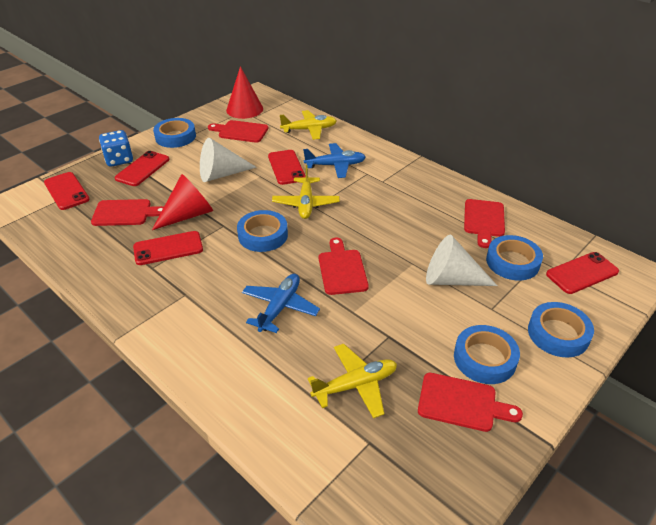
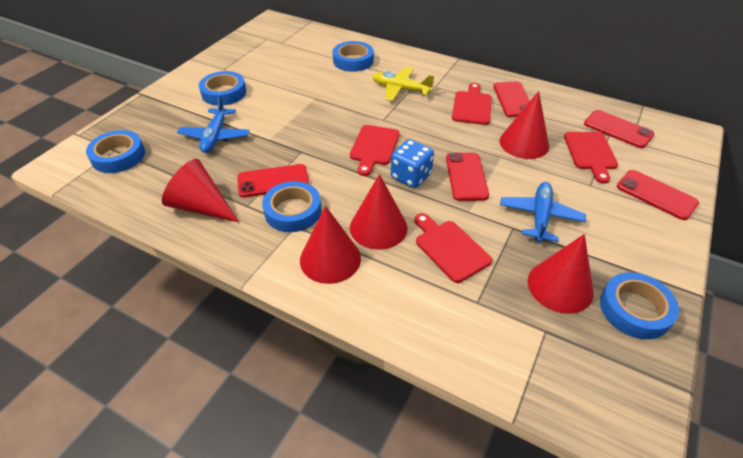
red cone: [152,174,213,230] [226,66,263,119] = 2 -> [162,159,239,222] [300,206,361,284] [350,174,408,250] [499,91,549,159] [528,234,594,314] = 5
red cutting board: [91,199,164,226] [208,120,268,143] [319,238,369,295] [418,373,523,432] [464,199,505,248] = 5 -> [350,125,400,176] [414,213,492,283] [452,83,492,125] [564,132,618,184] = 4
white cone: [200,138,257,182] [426,235,497,286] = 2 -> none = 0
yellow plane: [272,165,340,219] [280,110,337,140] [308,344,397,418] = 3 -> [372,67,434,101] = 1

